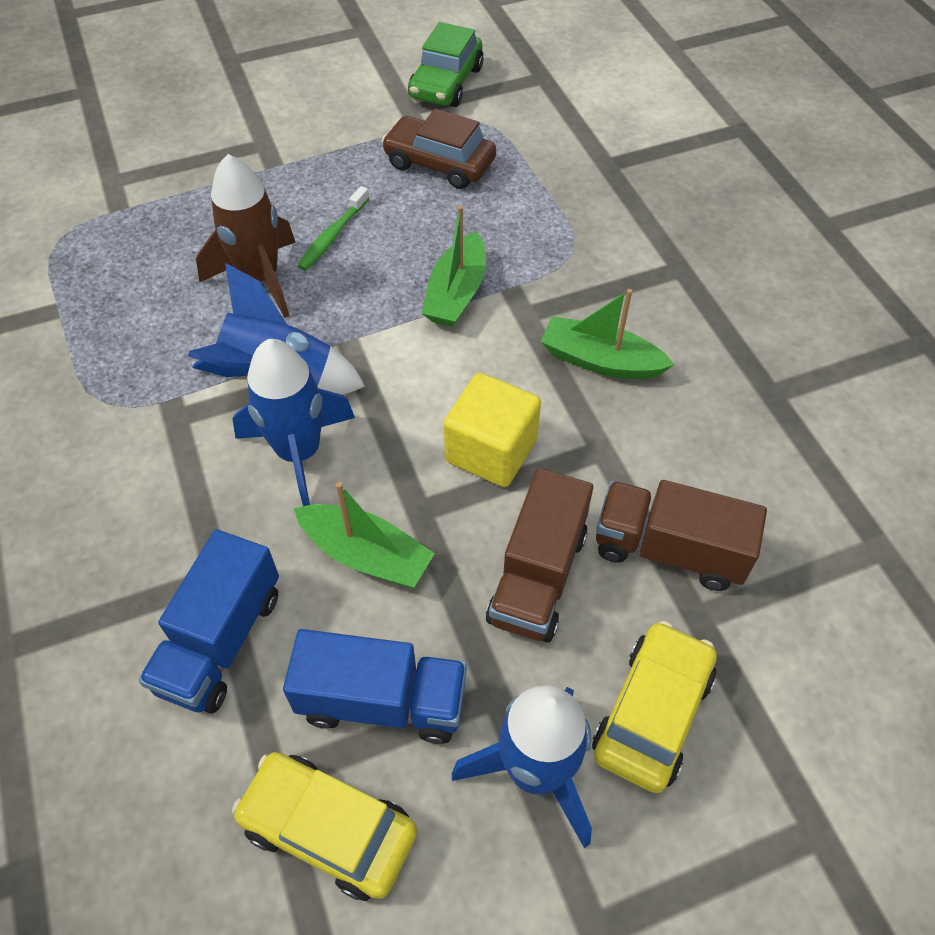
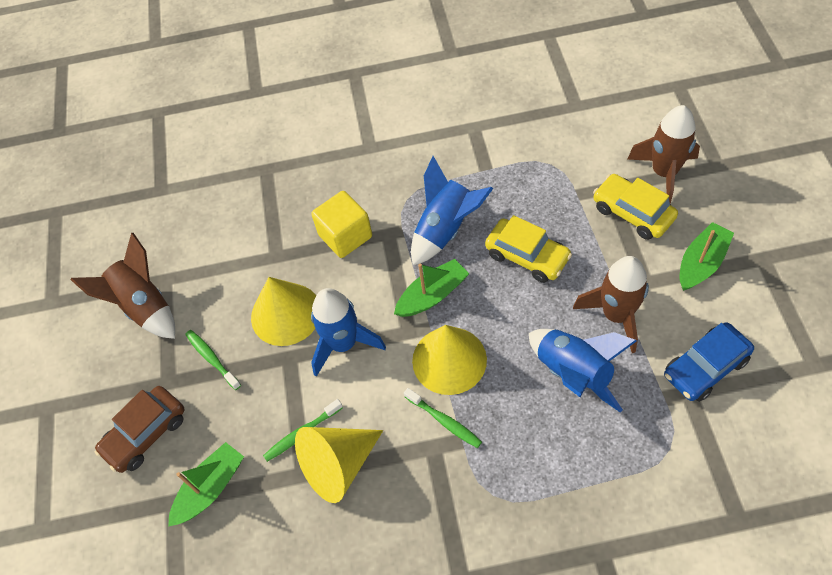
blue car: none = 0 -> [664,322,754,402] = 1
blue truck: [138,529,279,714] [283,629,467,744] = 2 -> none = 0
brown rocket: [196,154,296,318] = 1 -> [70,233,175,339] [573,256,649,353] [627,105,700,204] = 3
brown truck: [486,468,593,642] [596,480,767,591] = 2 -> none = 0
green car: [408,22,484,107] = 1 -> none = 0
green toothbrush: [298,186,369,271] = 1 -> [185,330,241,390] [263,399,343,462] [404,388,482,448] = 3
yellow cone: none = 0 -> [251,277,316,346] [295,427,383,503] [412,325,487,395] = 3

